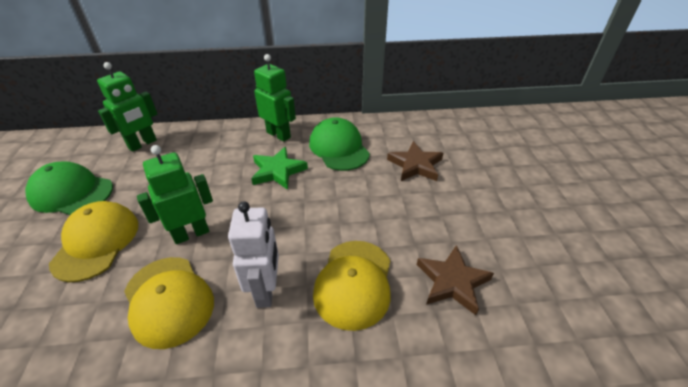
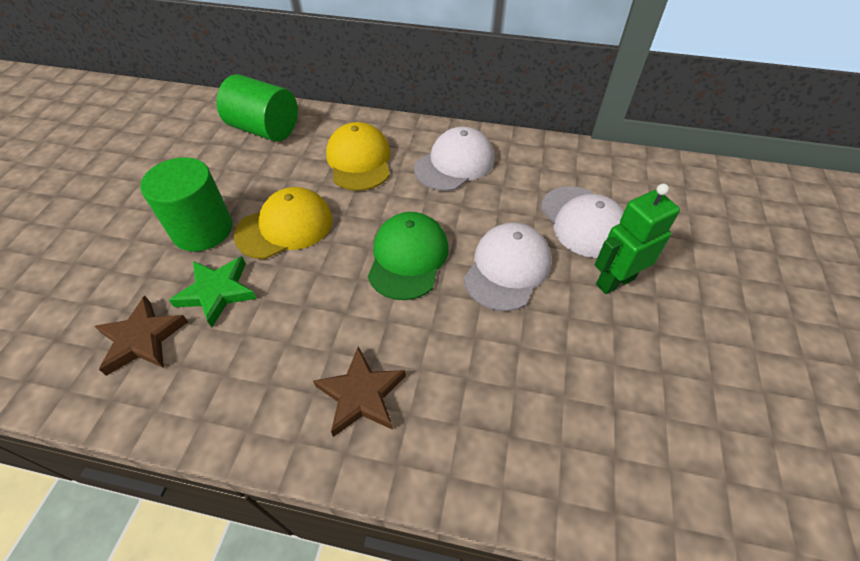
green cap: [25,161,113,215] [309,117,370,171] = 2 -> [368,212,449,300] = 1
green cylinder: none = 0 -> [140,157,233,252] [217,74,298,142] = 2
green robot: [97,62,157,152] [137,145,213,244] [254,54,296,142] = 3 -> [595,184,680,294] = 1
white cap: none = 0 -> [414,127,494,191] [464,222,552,311] [541,186,624,258] = 3
white robot: [228,201,279,308] = 1 -> none = 0
yellow cap: [49,201,138,282] [124,257,214,349] [313,241,390,331] = 3 -> [234,187,333,259] [326,122,390,191] = 2

